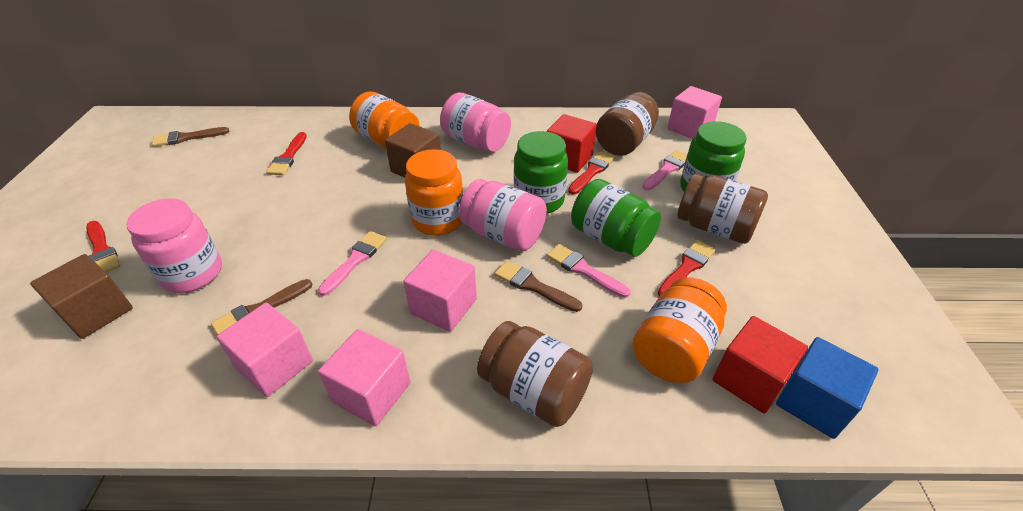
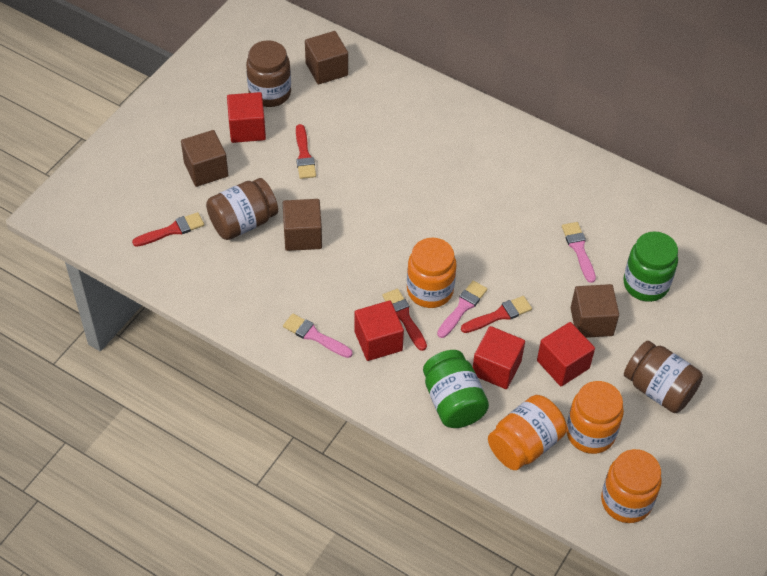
blue cube: [776,337,878,439] = 1 -> none = 0
brown brush: [152,127,229,147] [211,279,312,335] [494,261,582,312] = 3 -> none = 0
brown cube: [30,254,133,339] [385,123,441,178] = 2 -> [181,130,228,187] [283,199,322,251] [305,31,348,85] [571,284,619,338] = 4
green jar: [514,131,568,214] [571,179,661,257] [680,121,747,192] = 3 -> [423,350,489,428] [623,231,678,302] = 2
orange jar: [349,92,420,148] [405,149,463,236] [632,278,727,383] = 3 -> [407,238,457,308] [488,395,567,470] [566,381,624,454] [601,449,662,523] = 4
pink cube: [217,303,313,397] [318,329,410,426] [403,250,477,332] [667,86,722,139] = 4 -> none = 0
pink jar: [126,198,222,293] [440,93,511,152] [459,179,547,251] = 3 -> none = 0
red cube: [547,114,597,173] [713,316,808,413] = 2 -> [227,92,266,143] [355,301,404,361] [473,326,525,389] [537,322,595,386] = 4

